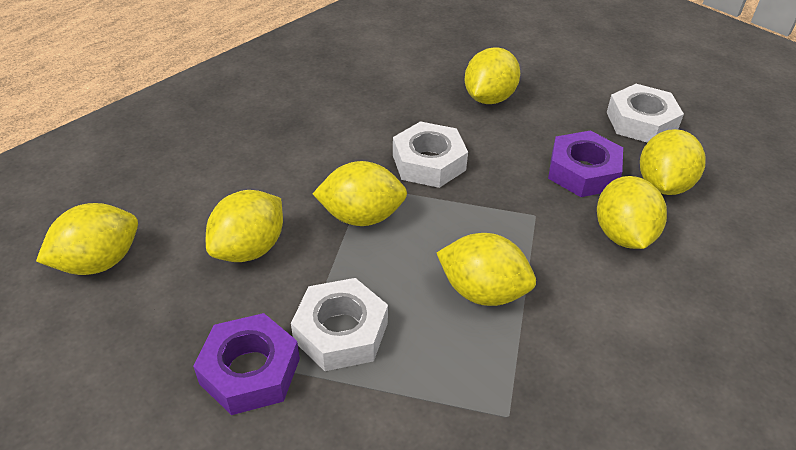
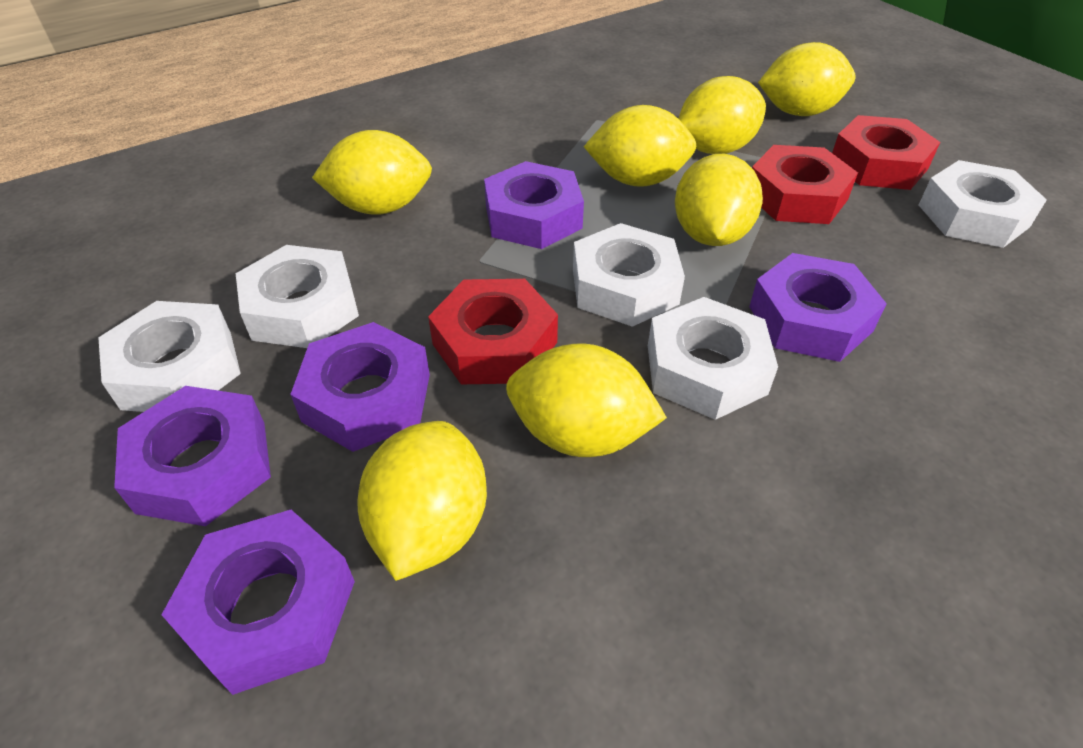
purple nut: [193,313,300,415] [548,131,623,197] = 2 -> [114,386,271,526] [161,510,355,695] [290,322,430,452] [484,161,584,249] [749,253,887,362] = 5
red nut: none = 0 -> [428,279,558,384] [752,145,858,224] [832,115,940,190] = 3
white nut: [291,278,388,371] [393,121,468,188] [607,84,684,143] = 3 -> [98,301,241,412] [236,245,359,348] [573,223,685,327] [648,297,778,420] [919,160,1047,248] = 5

